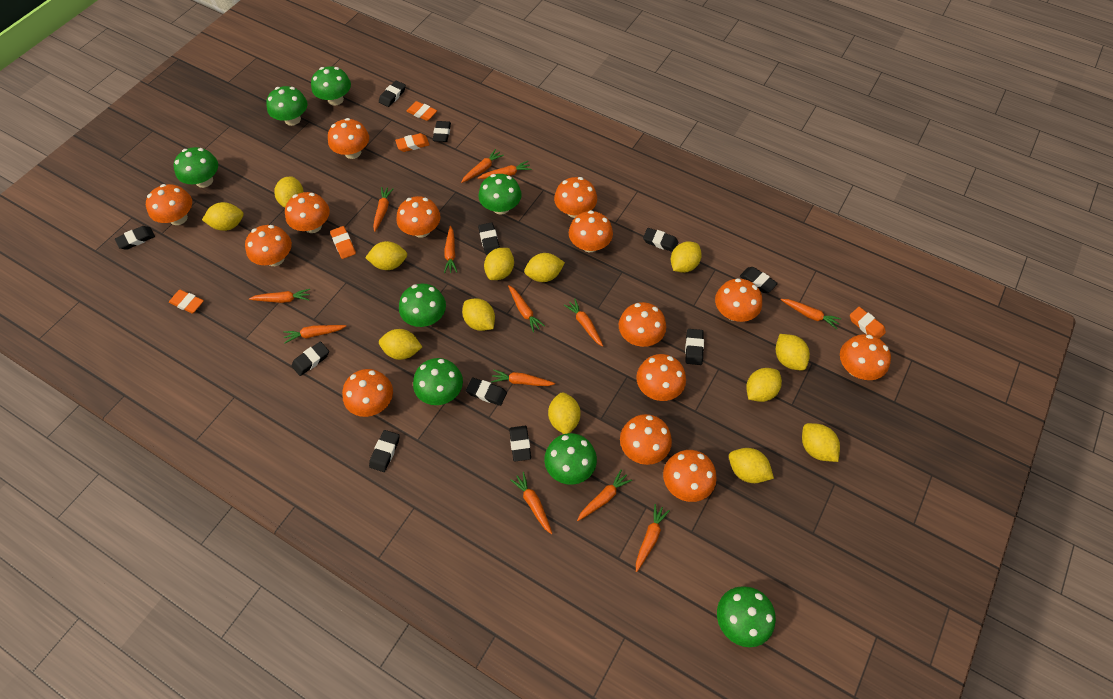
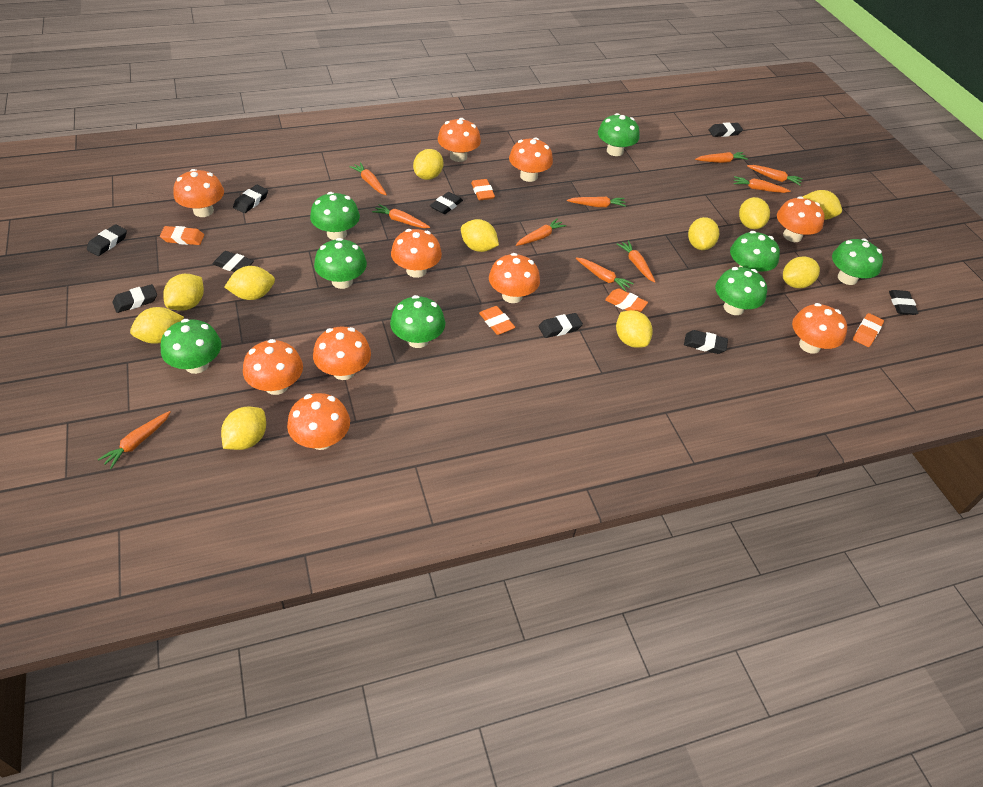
black eraser: [115,226,155,250] [292,341,329,376] [369,430,399,472] [379,80,406,107] [432,121,451,142] [466,378,507,406] [478,222,500,255] [509,426,531,462] [643,228,679,252] [685,329,704,365] [740,267,778,293] = 11 -> [87,224,127,256] [112,284,157,313] [213,251,254,272] [233,185,268,213] [430,192,463,214] [538,313,583,338] [684,330,728,354] [709,122,743,137] [889,290,919,315] = 9
orange carrot: [249,289,310,303] [284,325,346,343] [373,187,394,232] [444,226,457,273] [461,149,504,183] [478,161,532,179] [491,369,555,386] [508,285,545,333] [510,472,552,534] [564,299,603,347] [577,470,632,521] [636,504,670,572] [781,299,841,329] = 13 -> [98,411,170,469] [349,162,387,195] [372,204,430,228] [516,219,567,246] [567,197,626,207] [576,257,634,291] [617,240,655,283] [695,152,748,163] [733,176,791,193] [747,165,803,186] = 10
orange mushroom: [146,184,192,225] [245,225,292,266] [285,192,330,233] [328,118,369,159] [342,369,393,417] [397,196,441,238] [554,177,597,218] [569,210,613,252] [619,302,666,347] [620,414,672,465] [636,354,686,401] [663,450,717,502] [715,278,762,322] [840,334,891,380] = 14 -> [173,169,224,217] [243,339,303,395] [287,393,350,450] [313,326,371,380] [391,229,442,278] [438,118,481,162] [489,253,540,303] [509,137,553,182] [777,196,825,242] [792,303,847,354] = 10
yellow lemon: [202,202,244,231] [274,176,303,208] [365,241,407,270] [379,329,422,360] [462,298,495,331] [484,248,514,280] [524,253,565,282] [548,392,581,434] [671,241,702,273] [729,448,774,483] [746,368,782,402] [776,334,810,370] [802,423,840,462] = 13 -> [130,307,184,344] [163,274,204,311] [221,407,266,450] [224,266,275,300] [413,149,443,180] [461,219,499,252] [616,310,653,348] [688,217,719,250] [739,197,770,229] [783,257,820,288] [803,190,842,220] = 11

